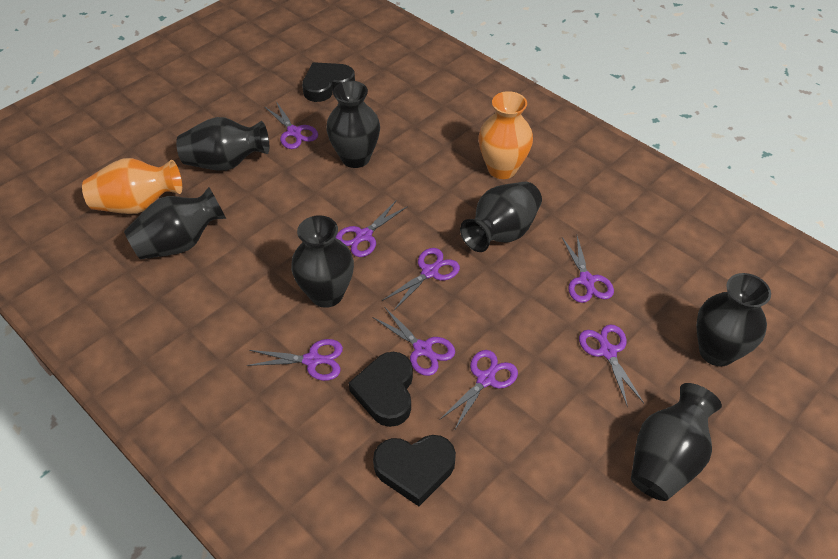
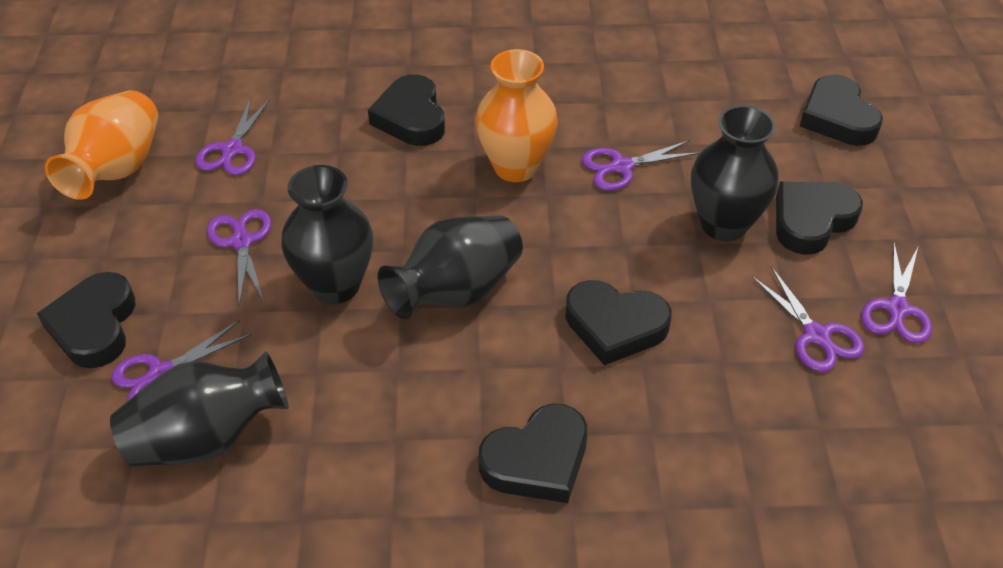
black heart: [302,62,355,102] [349,352,413,427] [373,435,456,506] = 3 -> [37,272,135,368] [368,74,445,146] [478,403,587,503] [565,280,671,365] [776,182,863,255] [800,74,883,146] = 6
black vase: [124,187,226,260] [176,117,269,171] [291,215,354,308] [326,81,380,168] [460,182,542,252] [631,383,722,501] [696,273,771,366] = 7 -> [110,351,289,467] [282,165,373,304] [378,215,523,319] [691,105,779,241] = 4
purple scissors: [246,339,343,381] [264,101,318,149] [335,200,408,257] [372,308,455,376] [382,248,460,310] [440,350,518,431] [562,236,614,303] [579,324,644,407] = 8 -> [112,320,252,401] [195,98,270,175] [207,209,271,305] [582,140,700,191] [752,268,864,372] [861,243,932,343] = 6

